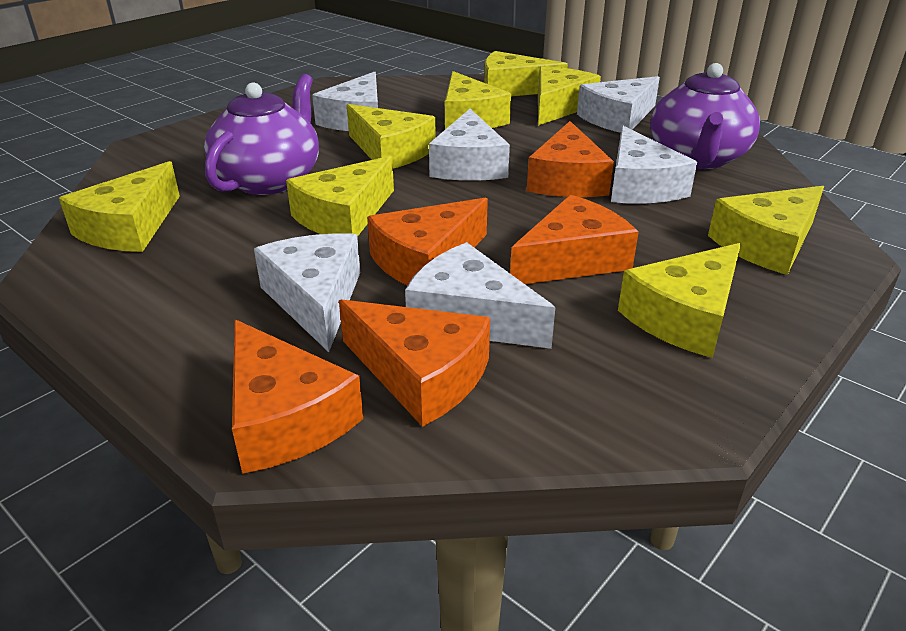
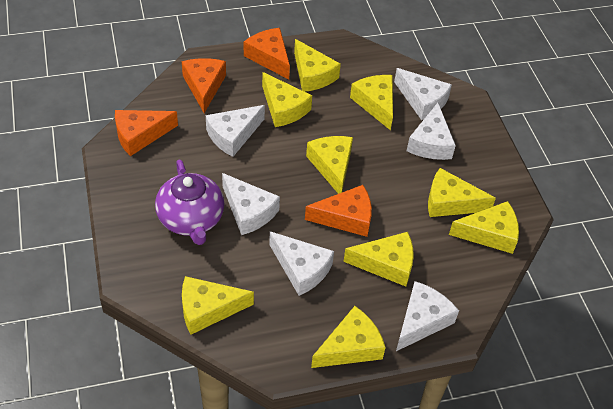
orange cheese: [232,319,363,474] [339,299,490,427] [367,198,488,286] [510,195,639,284] [527,121,614,197] = 5 -> [115,110,178,156] [182,58,226,113] [244,28,290,79] [305,185,372,237] = 4
purple teapot: [204,74,319,195] [650,63,760,169] = 2 -> [155,159,224,245] = 1
yellow cheese: [59,161,180,252] [286,156,394,237] [347,104,436,169] [445,71,511,129] [484,51,568,96] [538,66,601,126] [618,243,741,358] [708,186,824,275] = 8 -> [182,276,254,335] [262,72,312,127] [294,39,341,92] [306,136,353,194] [311,306,386,368] [343,232,414,286] [350,75,393,130] [428,168,496,217] [449,201,519,254] = 9

